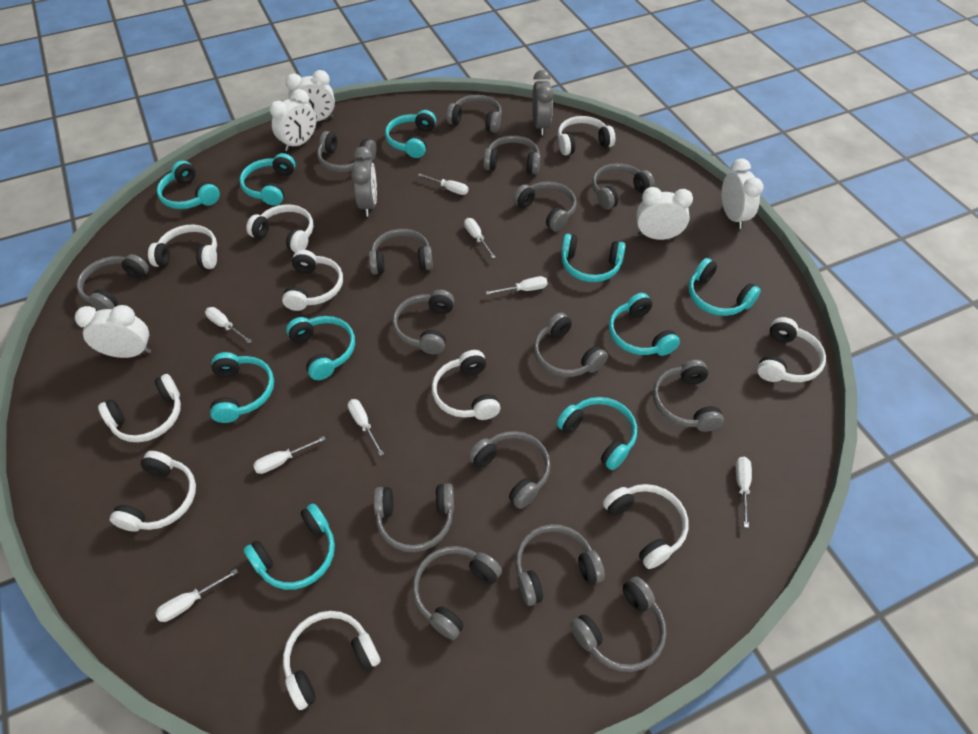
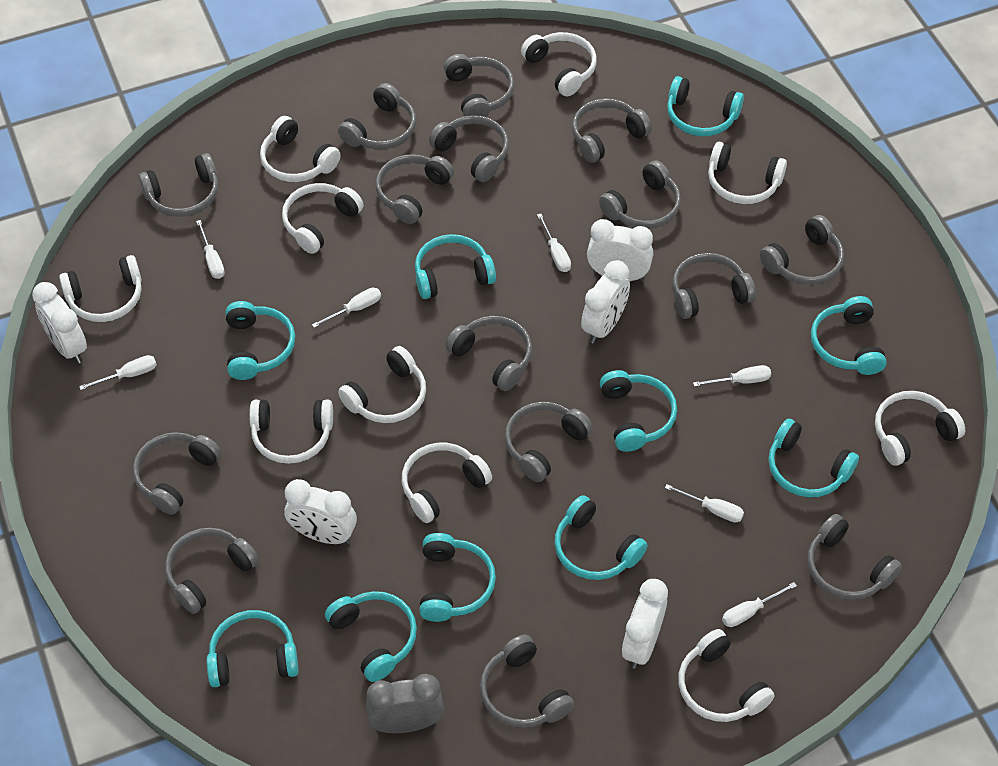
grey clock: [351,146,377,216] [532,70,554,135] = 2 -> [366,674,444,733] = 1
white screwdriver: [155,569,238,622] [205,307,252,343] [253,436,326,474] [348,399,384,456] [418,173,468,195] [464,218,496,259] [486,276,548,295] [736,457,752,528] = 8 -> [79,355,157,390] [196,220,225,279] [312,288,381,328] [537,214,571,272] [665,484,744,523] [693,365,771,387] [722,582,797,627] = 7

